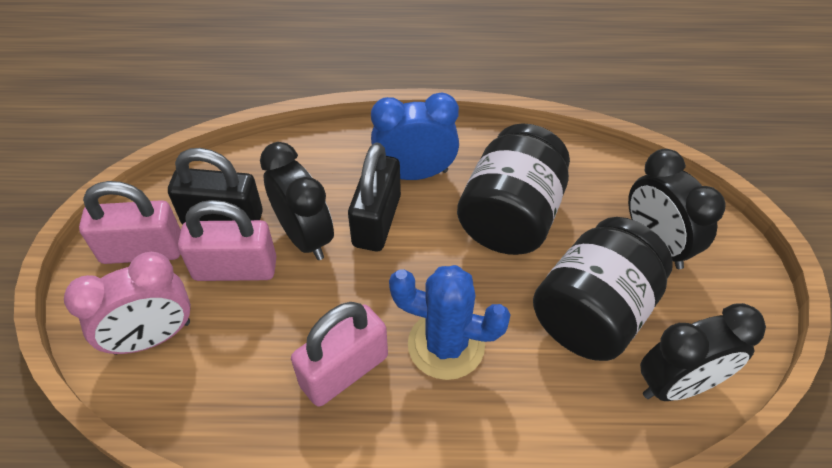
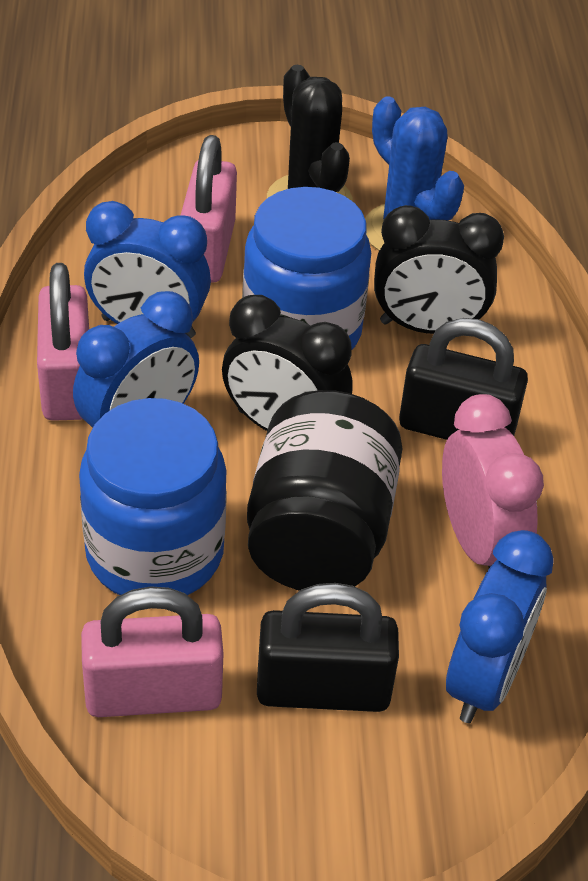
black cactus: none = 0 -> [267,65,353,201] = 1
black clock: [260,142,334,260] [628,149,726,269] [640,303,766,401] = 3 -> [222,295,353,431] [374,205,504,334] = 2
black jar: [457,123,570,255] [533,217,673,361] = 2 -> [247,390,403,591] = 1
blue clock: [371,92,459,180] = 1 -> [73,291,199,428] [84,201,211,338] [446,530,554,723] = 3
blue jar: none = 0 -> [79,398,227,595] [242,187,371,350] = 2

